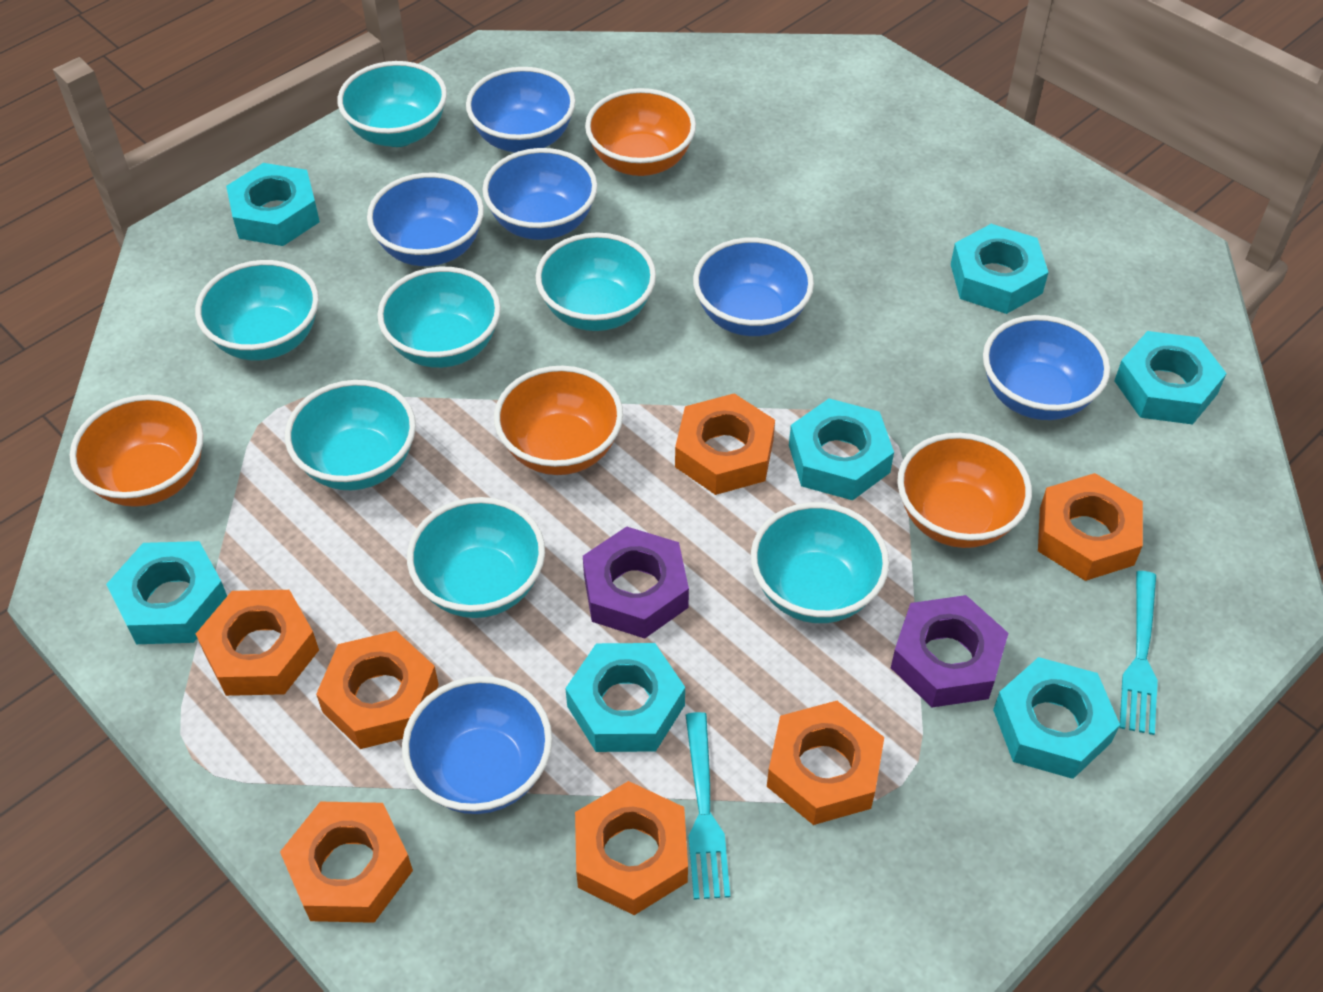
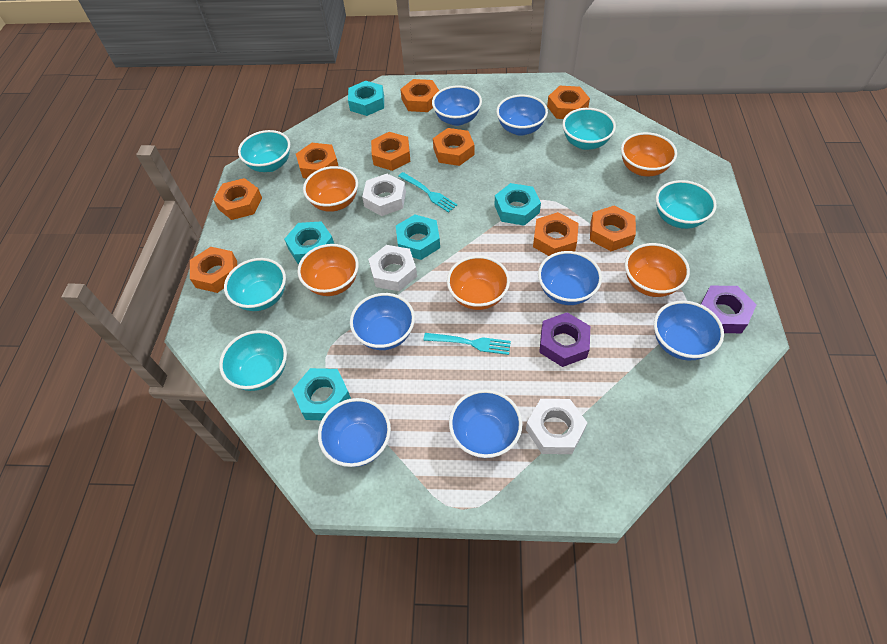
blue bowl: [367,173,484,266] [402,676,552,814] [466,67,576,153] [482,148,597,240] [693,238,814,336] [983,315,1110,420] = 6 -> [318,398,391,467] [350,293,415,350] [432,85,482,126] [449,389,522,458] [496,95,548,136] [538,251,602,305] [654,300,724,360] = 7
orange bowl: [70,394,204,507] [494,366,623,475] [585,88,696,176] [897,433,1032,548] = 4 -> [297,244,359,296] [303,166,358,212] [447,256,510,310] [621,132,677,176] [625,243,690,297] = 5
orange nut: [196,590,319,696] [280,802,413,923] [316,631,439,749] [575,781,688,915] [675,393,775,495] [767,701,884,825] [1038,473,1143,581] = 7 -> [190,247,237,293] [213,178,262,220] [296,143,338,179] [371,132,410,171] [400,79,439,112] [433,128,474,166] [533,212,579,256] [547,86,590,119] [590,205,636,251] = 9
turquoise bowl: [195,260,319,361] [285,380,416,490] [338,61,447,147] [377,267,501,368] [407,497,545,618] [536,232,656,331] [751,502,889,623] = 7 -> [219,330,287,391] [224,258,286,311] [238,130,290,172] [562,108,616,150] [656,180,717,229] = 5
turquoise nut: [106,541,227,644] [226,163,320,246] [565,643,685,752] [789,399,894,500] [951,224,1049,314] [993,657,1120,779] [1114,331,1227,425] = 7 -> [284,221,334,264] [292,368,351,420] [348,81,384,116] [396,215,440,260] [494,183,541,226] = 5
white nut: none = 0 -> [362,174,406,216] [368,245,417,291] [526,399,587,454] = 3

